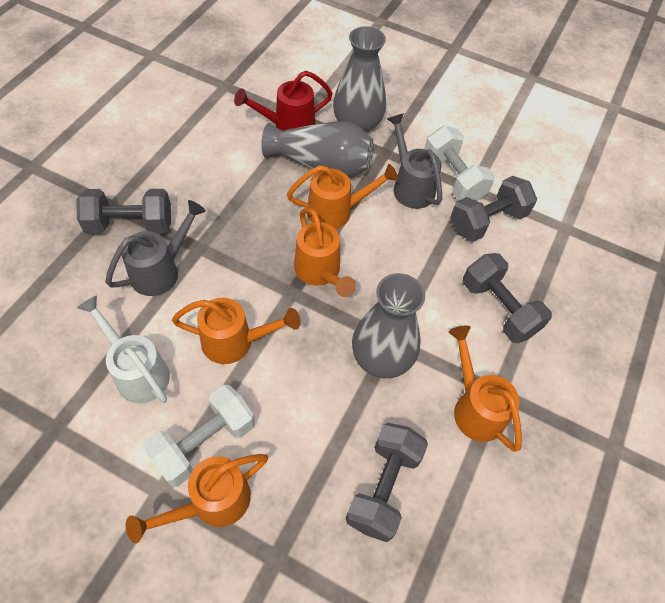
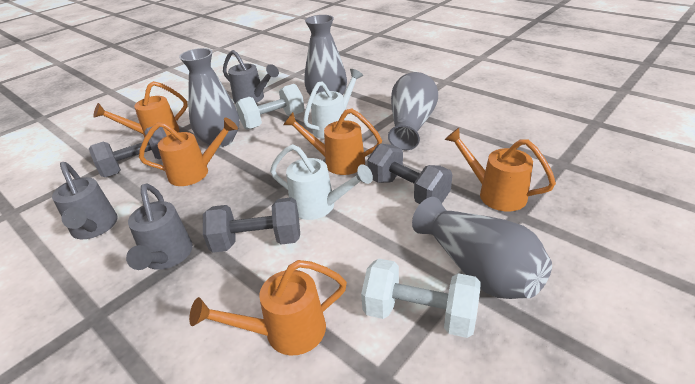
grey dumbbell: [76,189,171,234] [346,423,428,542] [450,176,537,242] [463,253,552,343] = 4 -> [89,126,167,177] [203,197,300,253] [367,144,452,204] = 3
grey vase: [261,121,373,178] [333,26,386,133] [352,273,425,378] = 3 -> [179,48,240,148] [305,15,347,95] [388,72,438,151] [412,197,552,299] = 4
grey watering can: [105,200,206,296] [387,113,442,209] = 2 -> [52,162,118,239] [126,184,193,270] [223,50,279,103] = 3
red watering can: [234,71,333,131] = 1 -> none = 0
white watering can: [77,295,170,403] = 1 -> [270,144,373,220] [303,69,363,139] = 2

